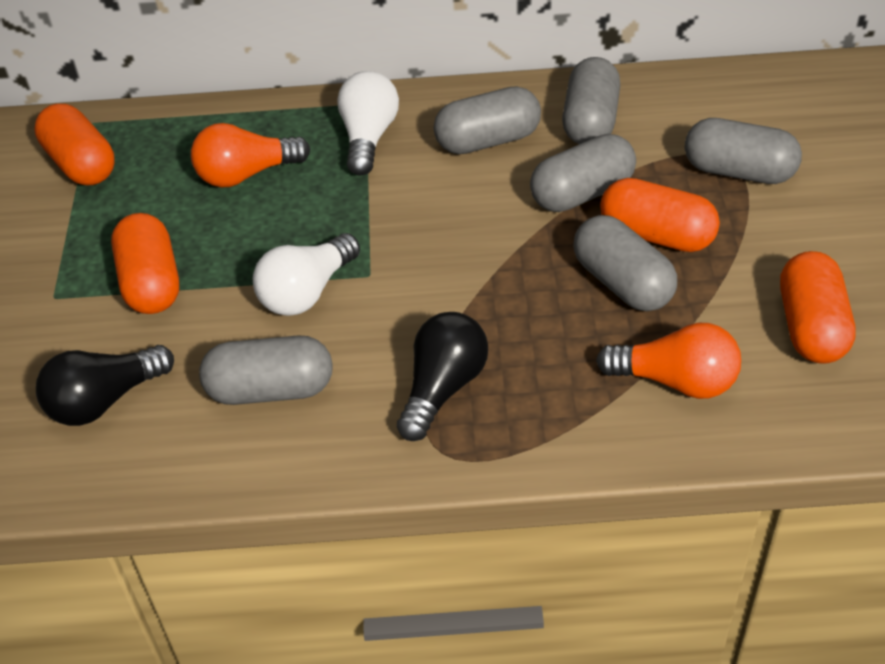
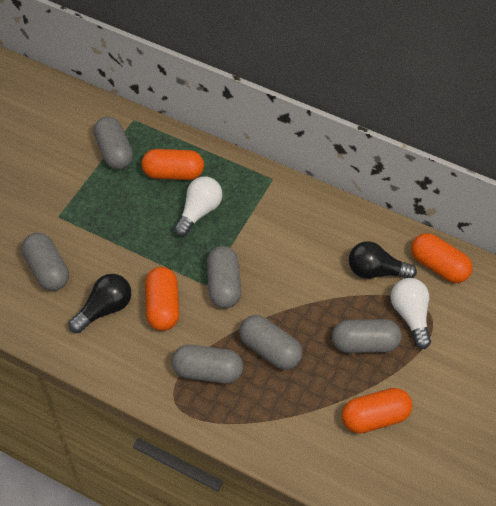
orange light bulb: [191,123,310,187] [596,323,741,399] = 2 -> none = 0

